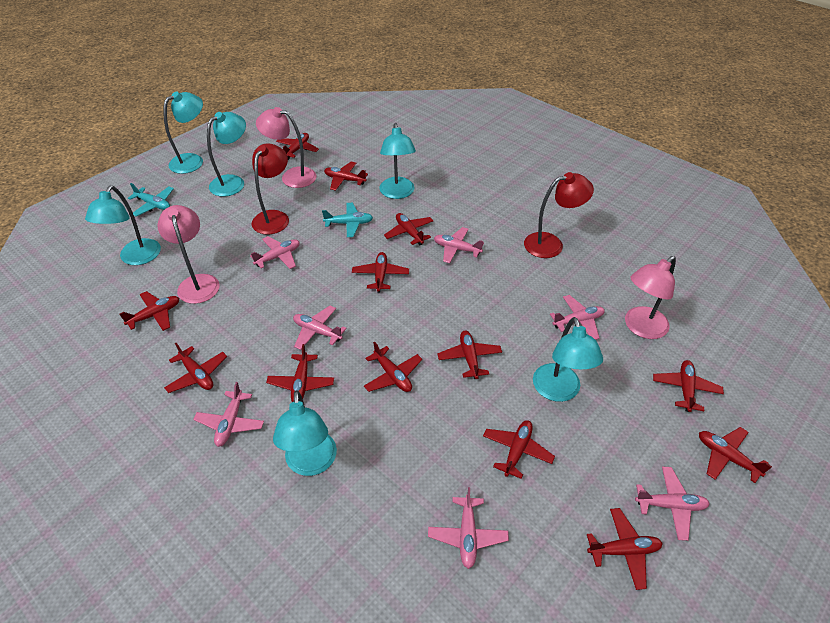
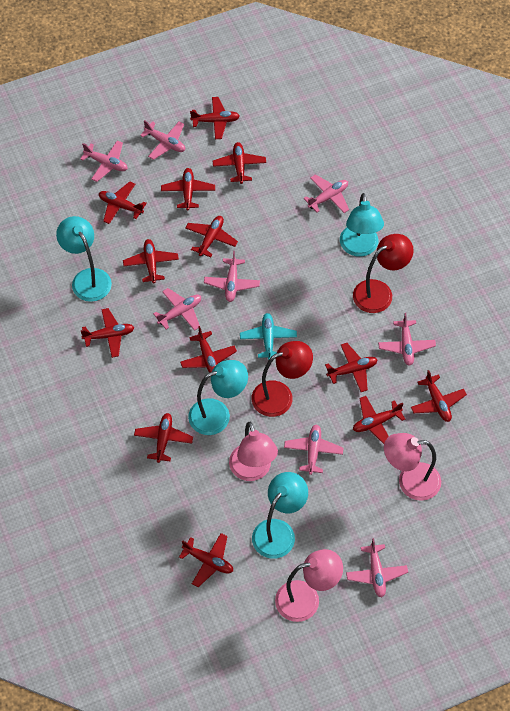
pink plane: [193,382,264,447] [250,236,300,269] [293,306,347,350] [428,487,509,569] [434,227,484,263] [550,295,605,340] [635,467,710,541] = 7 -> [80,141,128,182] [140,120,185,160] [153,288,201,331] [204,251,260,302] [284,424,344,475] [303,174,349,213] [346,538,408,598] [378,313,436,366] = 8
turquoise lamp: [85,186,161,265] [163,91,203,174] [207,112,246,197] [273,390,337,476] [379,123,416,199] [533,317,603,402] = 6 -> [56,216,112,302] [188,360,248,435] [252,472,308,559] [340,193,384,257] = 4
turquoise plane: [128,183,174,216] [322,203,373,237] = 2 -> [240,313,297,360] = 1

